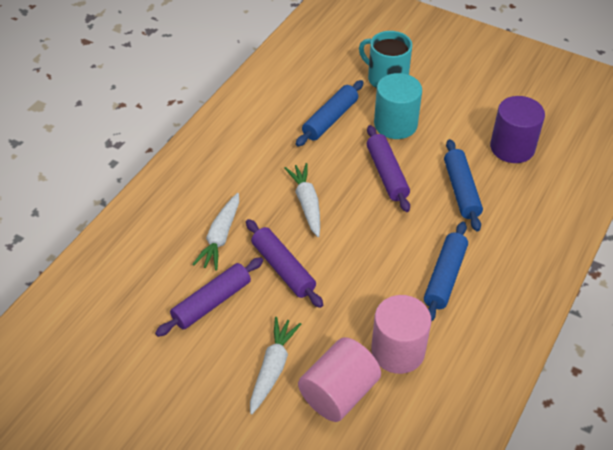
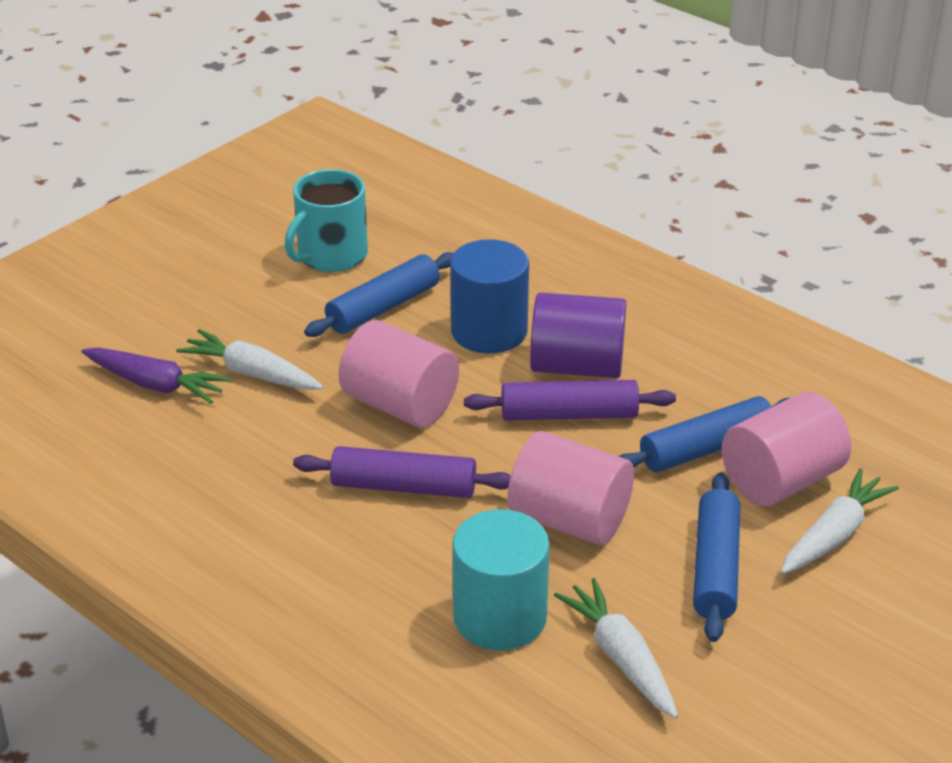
blue cylinder: none = 0 -> [450,239,529,353] = 1
pink cylinder: [298,337,381,422] [371,295,431,374] = 2 -> [339,320,459,428] [507,431,634,545] [722,391,851,506] = 3
purple carrot: none = 0 -> [82,348,232,404] = 1
purple rolling pin: [155,257,263,337] [246,219,323,308] [367,125,410,212] = 3 -> [293,446,511,498] [464,380,676,420] = 2

